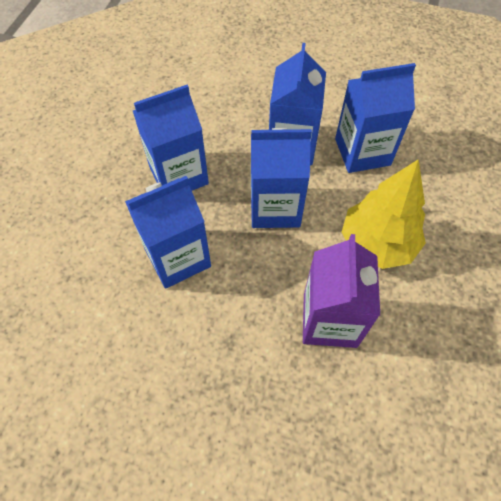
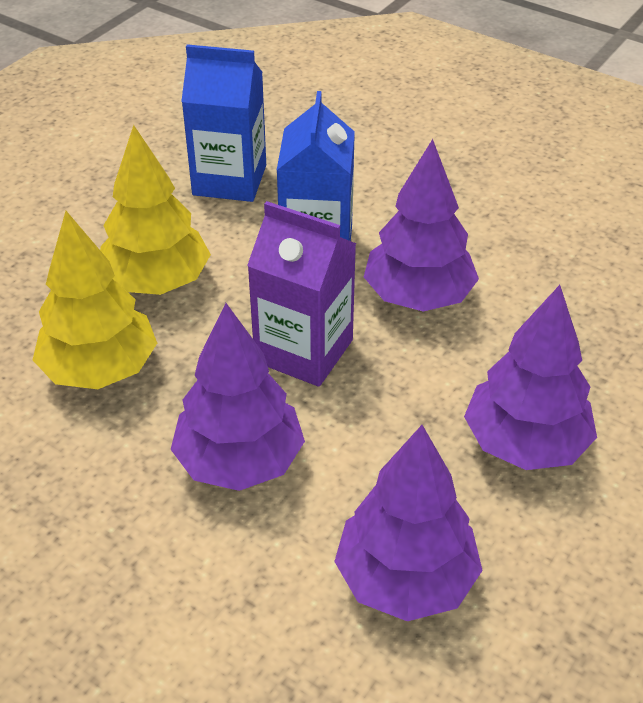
blue carton: [125,176,211,289] [133,85,209,190] [251,128,312,228] [269,43,326,165] [335,63,416,173] = 5 -> [181,44,266,202] [277,91,355,241] = 2
purple tree: none = 0 -> [170,303,305,491] [334,425,483,621] [364,139,479,311] [464,285,597,470] = 4
yellow tree: [342,159,426,269] = 1 -> [33,211,157,389] [100,125,211,295] = 2

